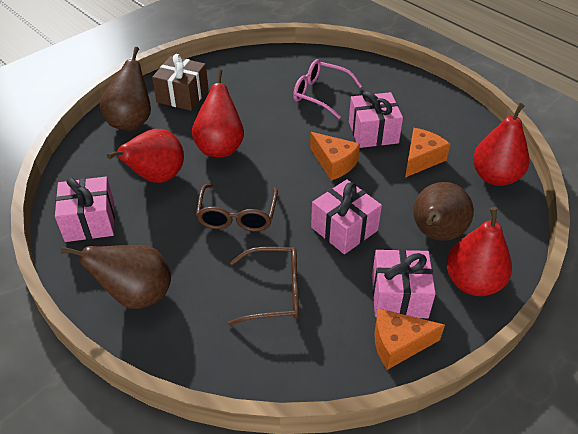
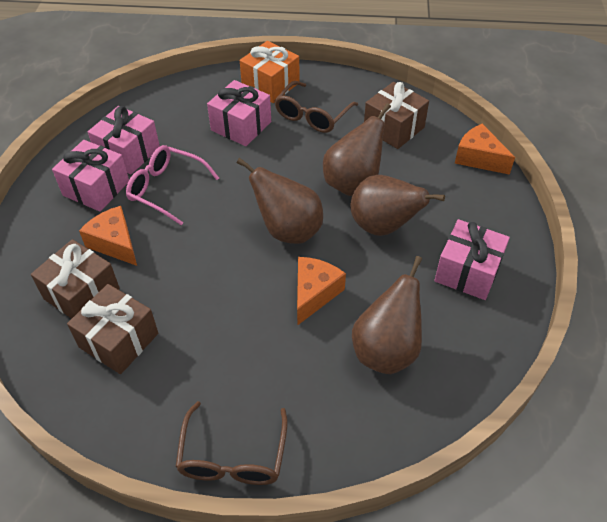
brown gift: [152,54,208,111] = 1 -> [31,239,120,319] [67,284,158,374] [364,82,429,149] = 3
brown pear: [61,245,171,309] [100,47,151,131] [413,182,474,241] = 3 -> [237,158,323,244] [323,103,391,196] [350,175,445,236] [352,256,422,374] = 4
orange gift: none = 0 -> [240,41,300,103] = 1
red pear: [107,129,184,183] [192,69,244,157] [447,207,512,296] [473,103,529,186] = 4 -> none = 0

